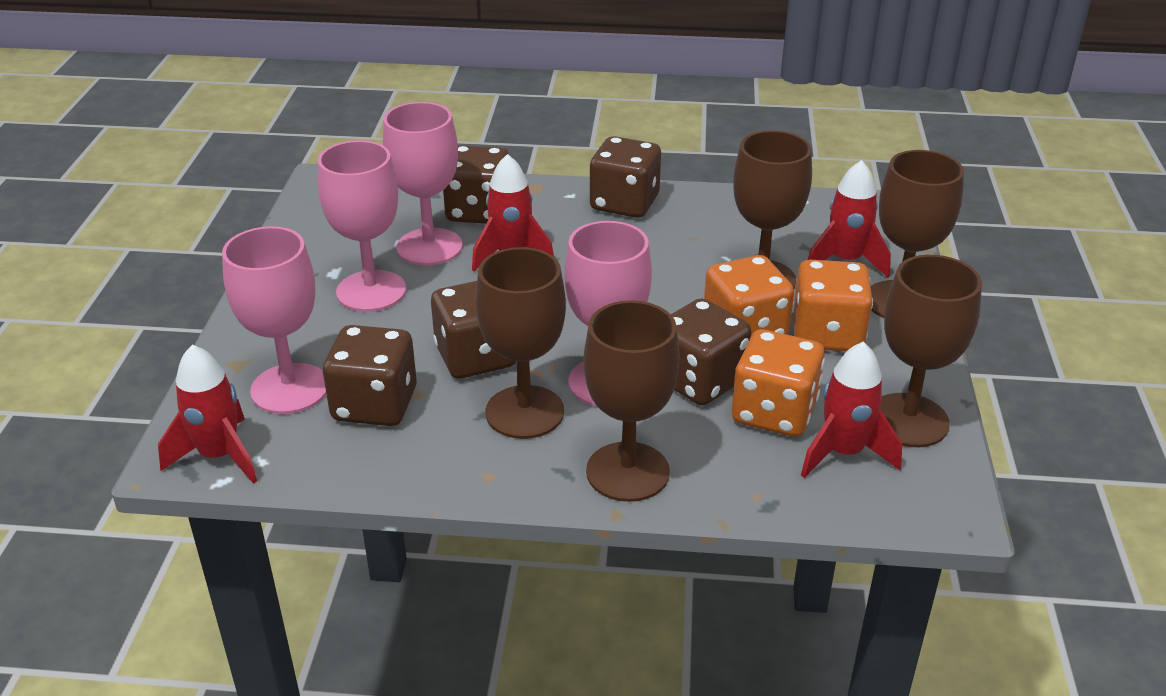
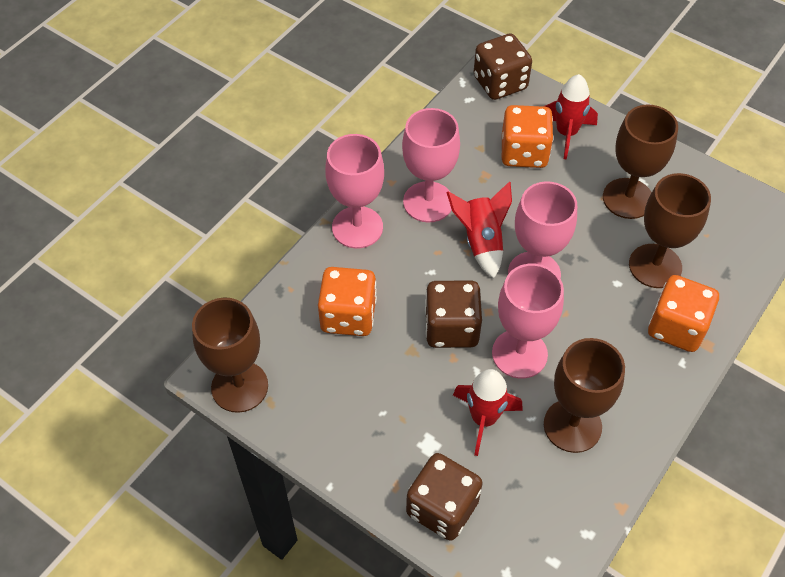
brown dice: [323,325,417,426] [431,281,517,379] [443,145,509,224] [590,136,661,218] [671,298,752,405] = 5 -> [406,453,483,541] [425,281,482,348] [474,33,532,100] = 3
brown goblet: [476,247,566,439] [583,300,680,502] [733,130,812,289] [871,150,964,318] [880,255,982,447] = 5 -> [192,297,268,413] [544,338,625,453] [603,104,678,219] [629,173,711,288] = 4
red rocket: [158,345,257,484] [472,154,554,272] [801,342,902,478] [808,160,891,278] = 4 -> [446,181,512,279] [453,369,523,456] [543,74,598,159] = 3

